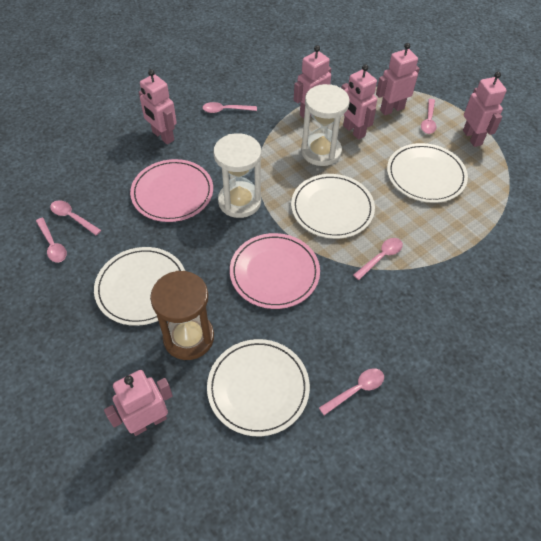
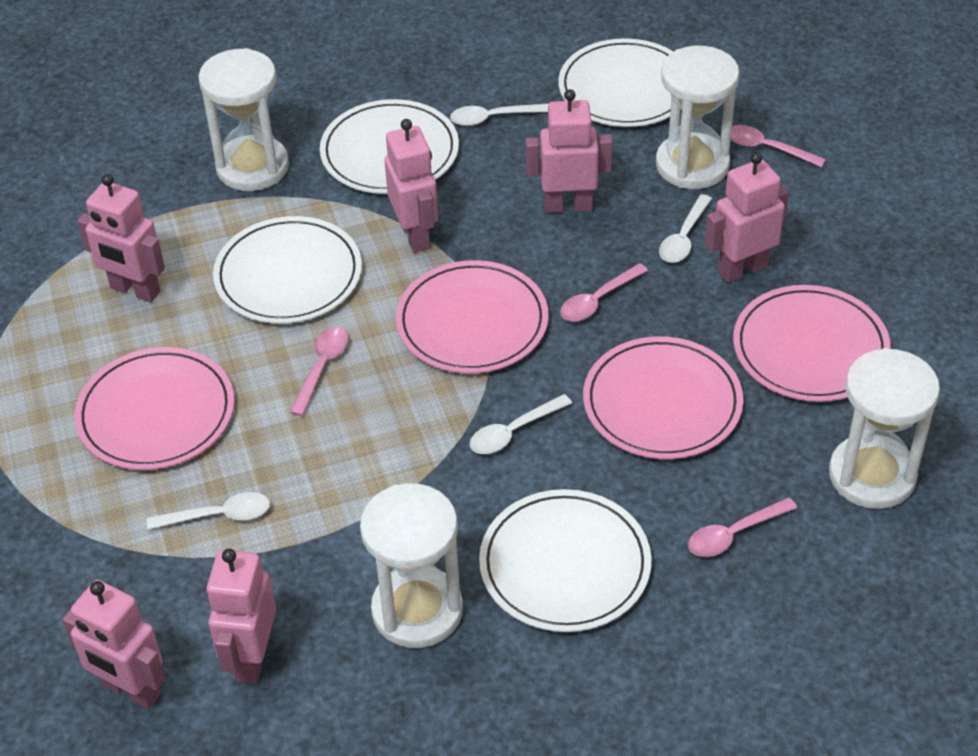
brown hourglass: [150,271,214,360] = 1 -> none = 0
pink plate: [130,159,213,222] [230,233,320,309] = 2 -> [75,347,234,470] [396,260,548,373] [583,336,743,459] [733,285,891,402] = 4
pink spoon: [36,218,67,263] [50,200,101,236] [202,102,257,113] [319,368,384,415] [353,238,403,280] [421,99,437,134] = 6 -> [290,327,348,416] [560,263,648,322] [688,497,797,557] [731,125,826,167] = 4
white hourglass: [213,133,261,218] [301,84,350,166] = 2 -> [198,48,289,191] [360,483,463,648] [656,46,739,189] [829,348,940,509] = 4
white spoon: none = 0 -> [147,492,270,530] [450,104,549,126] [470,394,572,454] [659,194,712,263] = 4

